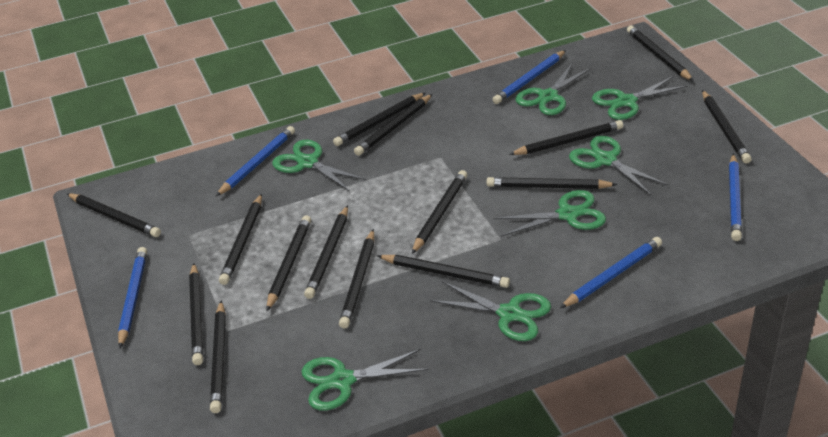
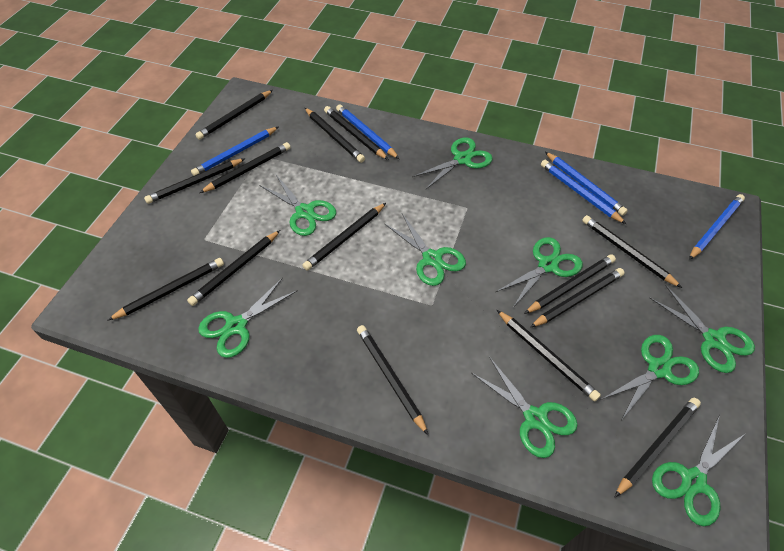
black pencil: [67,193,161,237] [189,263,203,365] [210,300,226,413] [219,194,262,285] [266,215,311,311] [304,205,348,299] [333,93,425,146] [339,229,374,329] [354,94,432,156] [377,255,510,288] [412,170,467,254] [487,177,618,189] [509,120,623,155] [627,25,694,81] [702,90,752,164] = 15 -> [107,258,224,321] [144,158,245,204] [187,230,280,306] [195,90,273,140] [199,142,291,193] [302,203,386,270] [305,108,365,163] [324,106,389,160] [357,325,428,435] [497,310,601,401] [524,254,616,314] [530,268,625,328] [582,215,682,288] [615,398,701,497] = 14
green scissors: [272,140,366,192] [301,349,428,410] [430,281,551,341] [493,190,606,237] [515,62,592,115] [569,136,668,195] [592,76,688,120] = 7 -> [198,278,298,358] [259,175,336,236] [385,214,466,286] [412,138,493,190] [472,357,578,458] [496,237,583,308] [602,335,699,419] [650,285,755,373] [652,415,746,526] = 9

